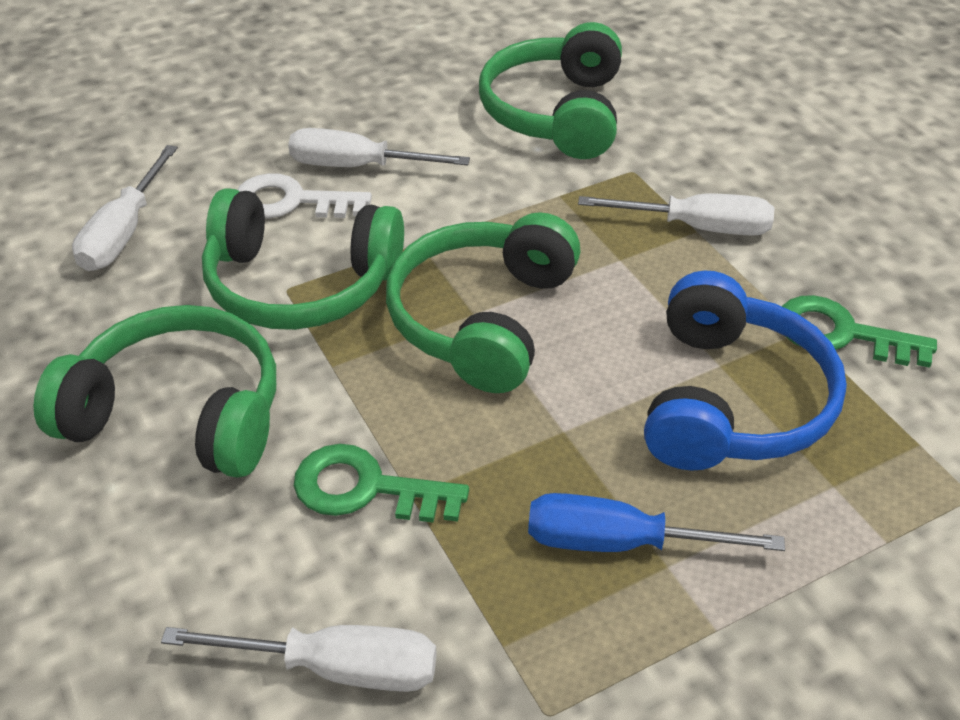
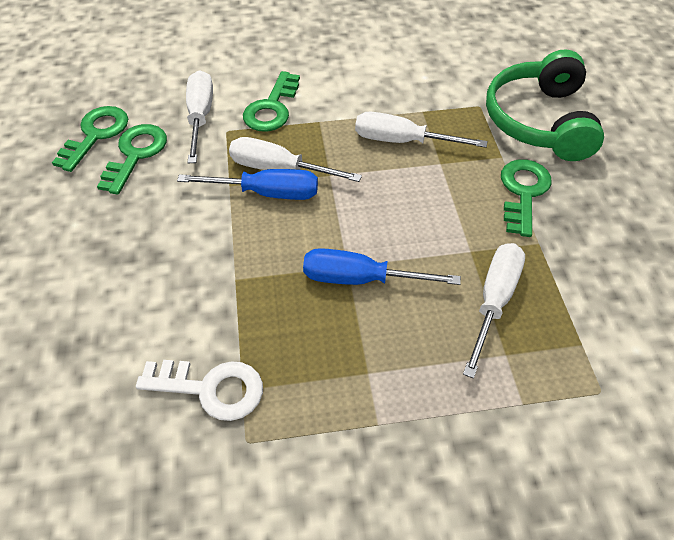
blue headphones: [644,271,847,471] = 1 -> none = 0
blue screwdriver: [528,493,785,552] = 1 -> [177,169,318,200] [303,248,461,285] = 2
green headphones: [33,305,276,478] [202,188,404,330] [386,212,581,393] [479,22,622,159] = 4 -> [486,49,604,161] = 1
green key: [294,444,469,522] [782,295,937,368] = 2 -> [52,106,128,172] [97,124,167,195] [243,71,300,132] [501,159,552,237] = 4

